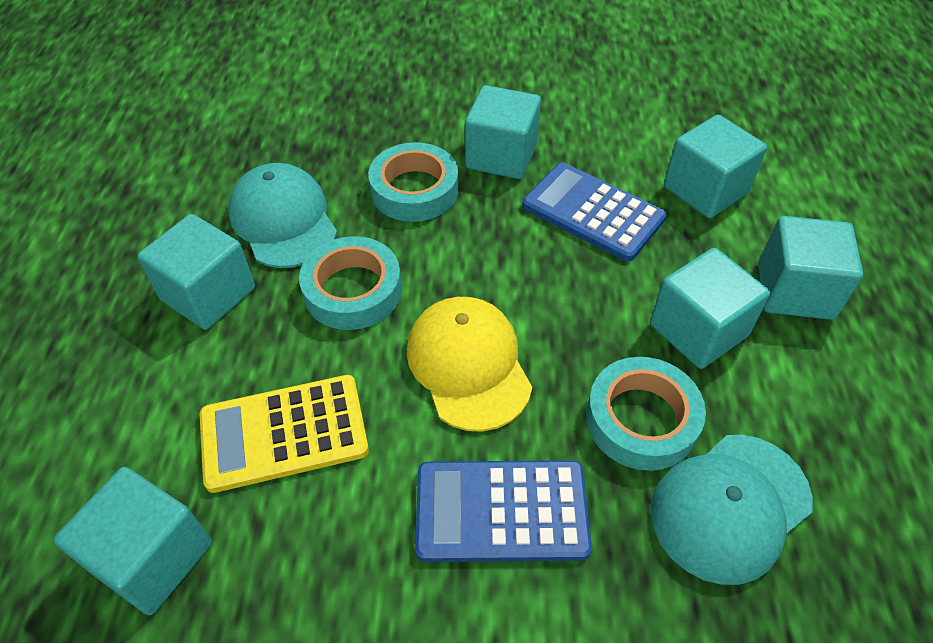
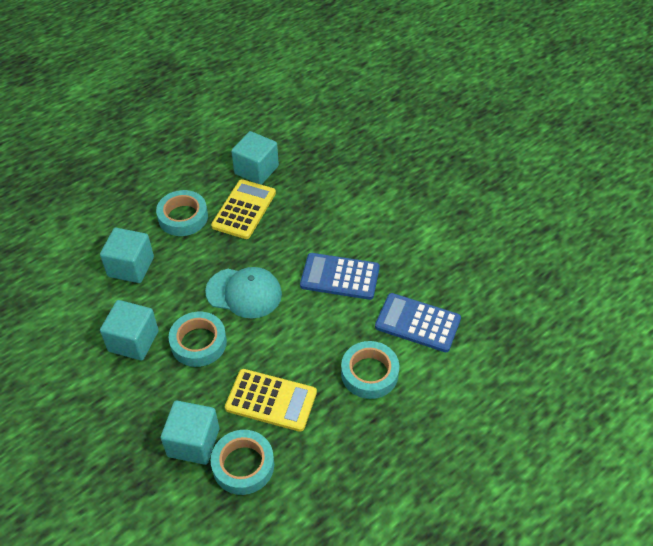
turquoise cap: [228,163,337,268] [651,435,813,585] = 2 -> [205,267,282,318] = 1
turquoise cube: [53,467,212,615] [137,214,255,330] [465,85,541,179] [650,248,770,369] [664,115,767,218] [759,216,863,320] = 6 -> [100,228,154,283] [100,300,159,360] [161,400,219,465] [231,131,279,185] = 4
turquoise tape: [299,236,402,330] [368,142,459,222] [586,357,706,471] = 3 -> [156,190,208,236] [168,312,227,367] [211,430,274,495] [341,341,399,399] = 4
yellow calculator: [200,375,369,493] = 1 -> [211,179,276,239] [225,369,317,432] = 2
yellow cap: [407,297,532,432] = 1 -> none = 0

